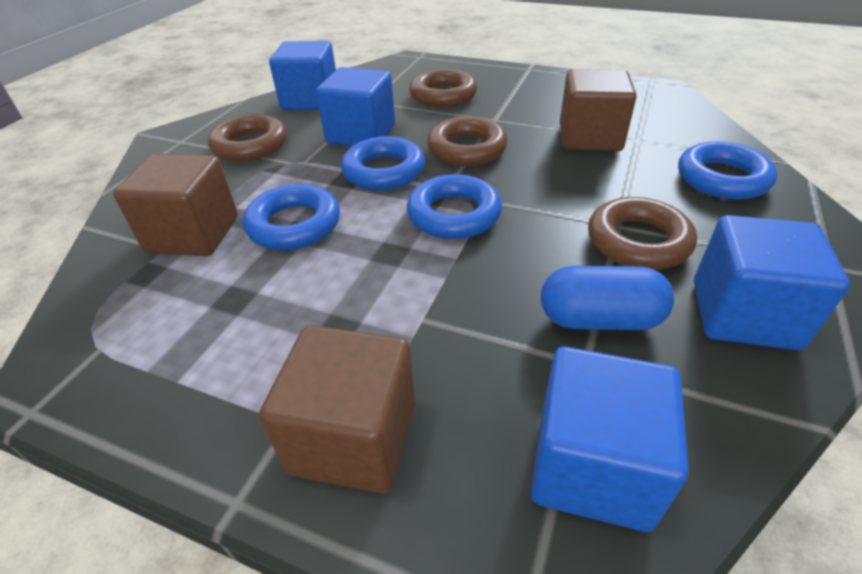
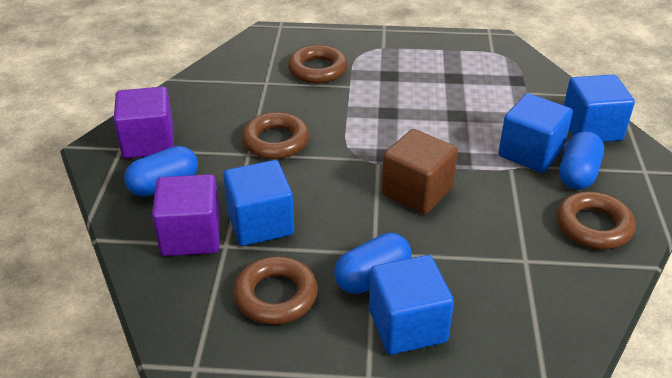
blue capsule: [541,266,674,330] = 1 -> [124,146,198,197] [334,233,411,294] [559,131,604,190] = 3
blue ring: [243,184,340,250] [341,136,425,190] [407,174,502,239] [678,141,777,199] = 4 -> none = 0
brown cube: [113,154,238,256] [259,325,415,494] [560,69,637,151] = 3 -> [382,129,458,214] = 1
purple cube: none = 0 -> [113,86,174,158] [152,174,220,256] = 2

